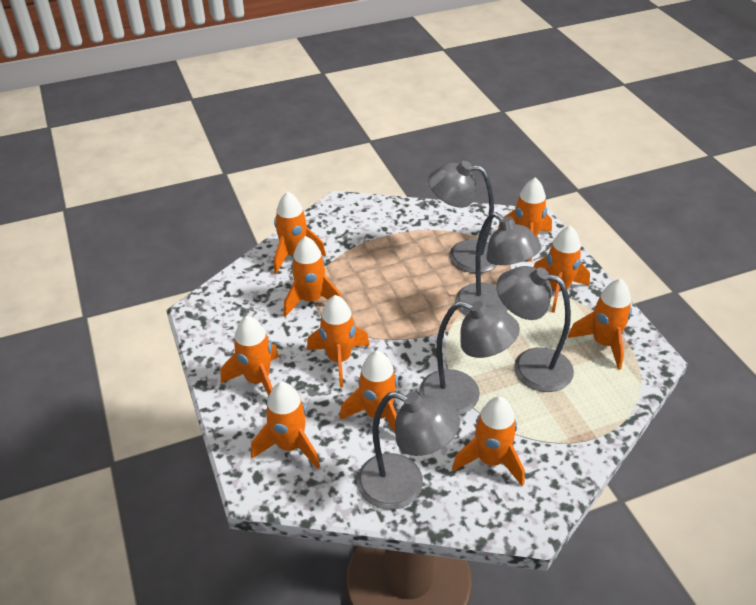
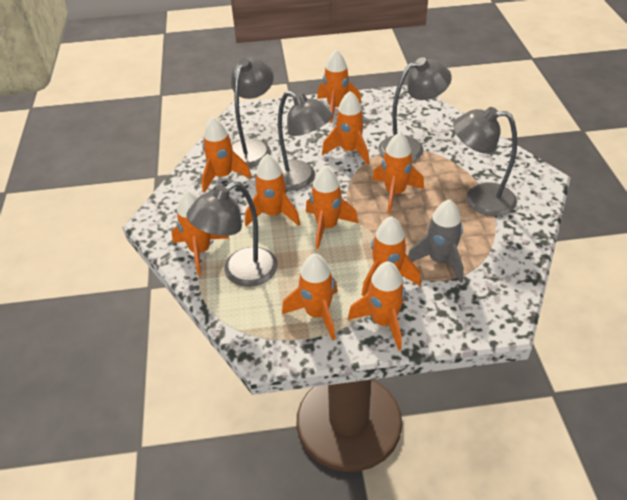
grey rocket: none = 0 -> [408,199,464,283] = 1

